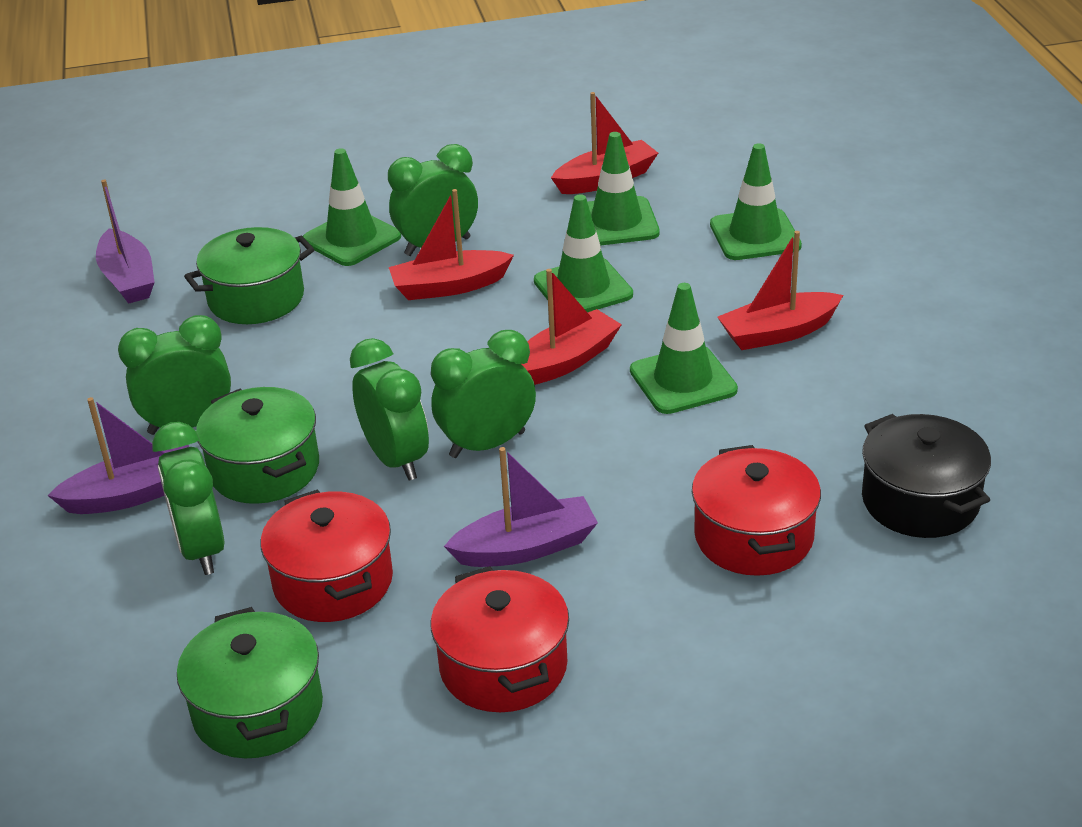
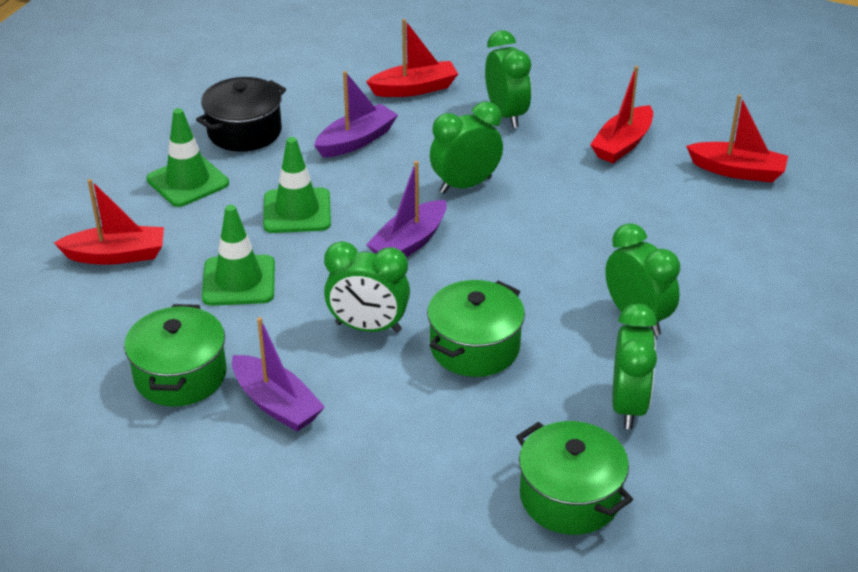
green traffic cone: [303,148,401,266] [534,194,633,312] [588,132,660,246] [630,283,738,414] [710,143,802,260] = 5 -> [147,108,229,207] [202,205,275,306] [263,137,331,233] = 3
red pot: [261,490,393,622] [431,566,569,712] [692,445,821,576] = 3 -> none = 0

